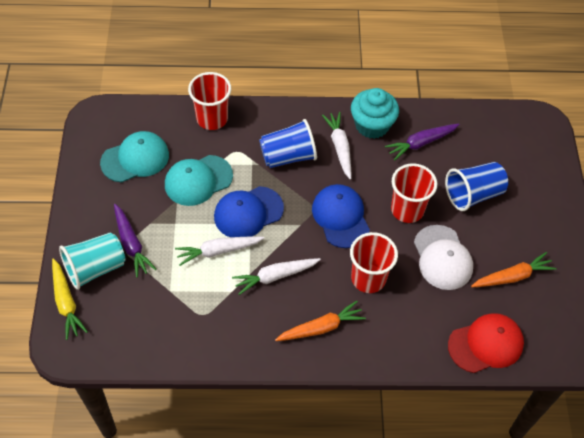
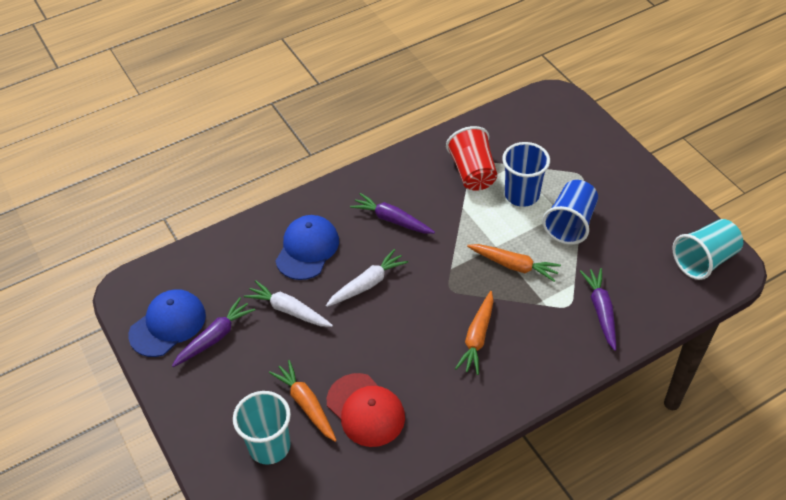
orange carrot: [275,301,366,341] [471,252,556,287] = 2 -> [269,360,337,442] [455,291,494,375] [467,244,561,282] = 3
purple carrot: [114,204,156,278] [385,124,460,160] = 2 -> [172,297,255,367] [350,193,435,234] [580,268,616,351] = 3
red cup: [188,72,231,130] [350,232,398,293] [391,163,437,223] = 3 -> [446,126,497,191] = 1
turquoise cap: [100,131,169,183] [165,155,233,206] = 2 -> none = 0
turquoise cup: [59,232,126,290] = 1 -> [233,391,291,465] [672,219,743,280] = 2
turquoise cupcake: [351,88,399,139] = 1 -> none = 0
white cap: [414,225,473,290] = 1 -> none = 0
white carrot: [175,236,264,266] [232,258,321,295] [322,112,351,180] = 3 -> [244,280,333,327] [326,249,408,307] = 2
yellow carrot: [52,258,88,340] = 1 -> none = 0

